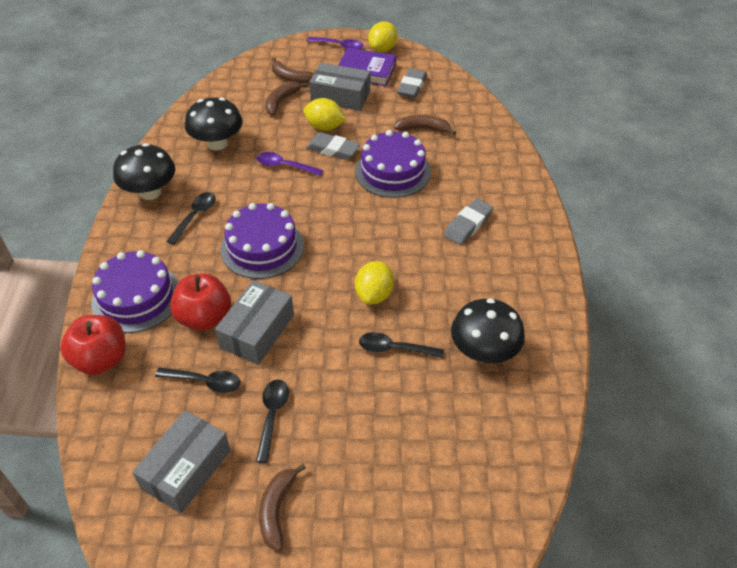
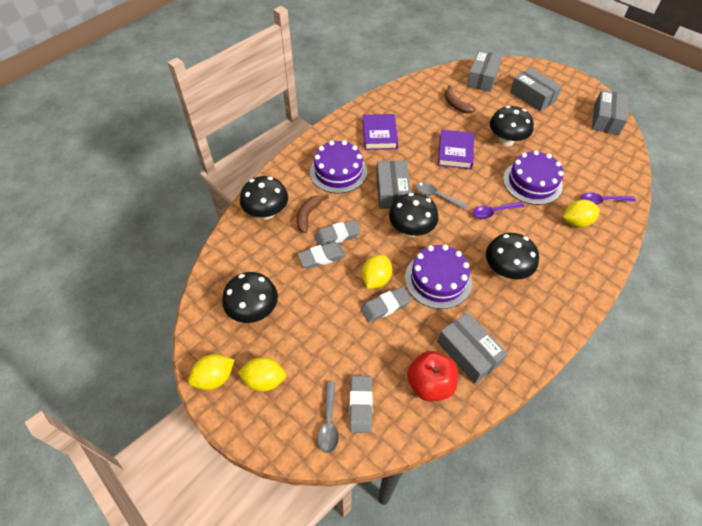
black mushroom: [113,143,175,200] [185,97,243,150] [451,298,525,363] = 3 -> [222,272,278,323] [240,176,288,219] [389,193,438,237] [486,233,539,279] [490,106,534,146] = 5
black spoon: [155,367,240,393] [167,192,215,245] [256,379,289,463] [359,332,444,358] = 4 -> none = 0
brown banana: [259,464,306,551] [265,81,308,115] [272,57,314,84] [394,115,456,135] = 4 -> [297,195,329,233] [445,86,476,114] = 2
grey box: [132,410,230,513] [215,280,294,365] [309,63,370,111] = 3 -> [376,161,411,209] [437,312,508,384] [466,50,503,92] [510,68,562,111] [592,90,629,135] = 5
grey eraser: [306,132,360,160] [397,68,427,98] [444,198,493,245] = 3 -> [297,242,346,269] [314,220,361,245] [349,376,373,433] [361,287,412,323] = 4
grey spoon: none = 0 -> [317,381,339,453] [416,182,468,209] = 2
purple book: [338,48,396,86] = 1 -> [363,114,398,150] [438,130,474,169] = 2
red apple: [60,315,126,375] [170,273,231,331] = 2 -> [407,351,458,401] = 1
yellow lemon: [303,98,346,131] [355,261,394,305] [368,21,397,53] = 3 -> [188,354,235,390] [237,357,286,392] [362,255,392,289] [563,199,600,227] = 4

